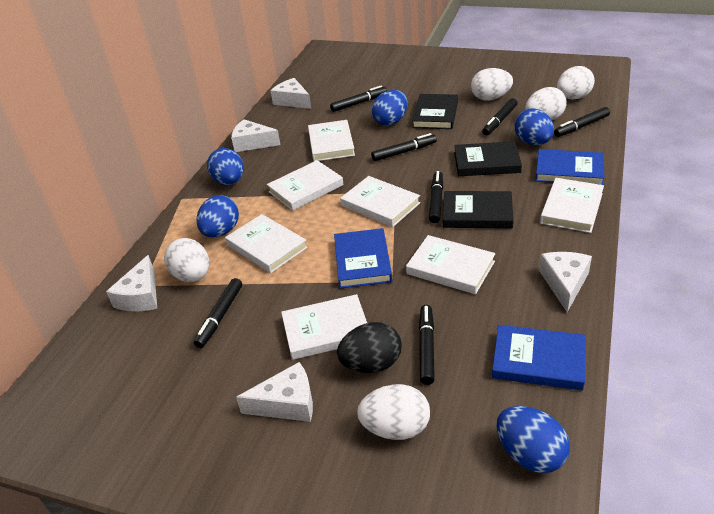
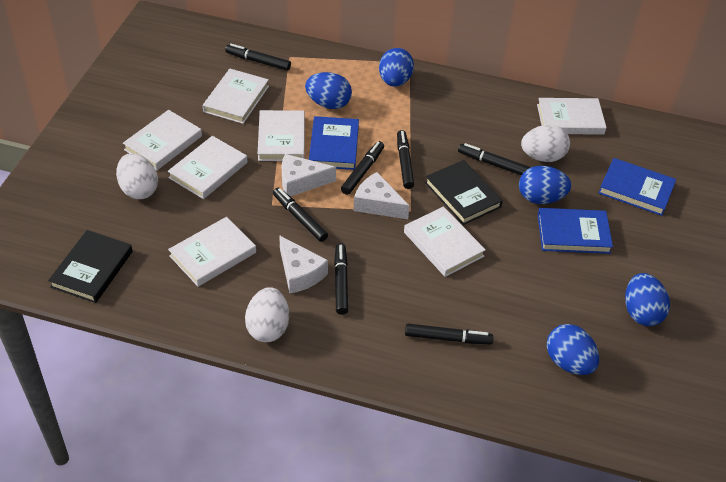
black book: [412,94,458,129] [443,191,514,229] [454,141,522,176] = 3 -> [48,230,133,303] [425,160,503,225] = 2
black egg: [337,322,402,373] = 1 -> none = 0
white cheese: [106,255,157,311] [231,119,281,152] [236,362,313,422] [271,78,311,109] [539,252,592,312] = 5 -> [279,235,328,293] [282,154,336,197] [354,172,410,219] = 3
white egg: [164,238,209,282] [357,384,430,440] [471,68,513,101] [526,87,567,120] [557,66,595,99] = 5 -> [116,153,158,199] [245,287,289,342] [521,125,570,162] = 3

